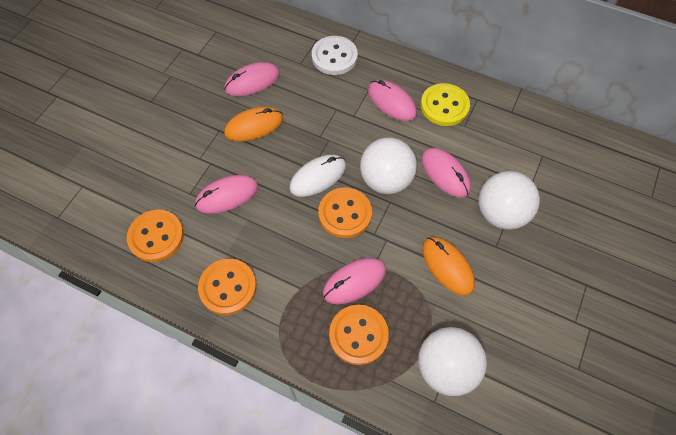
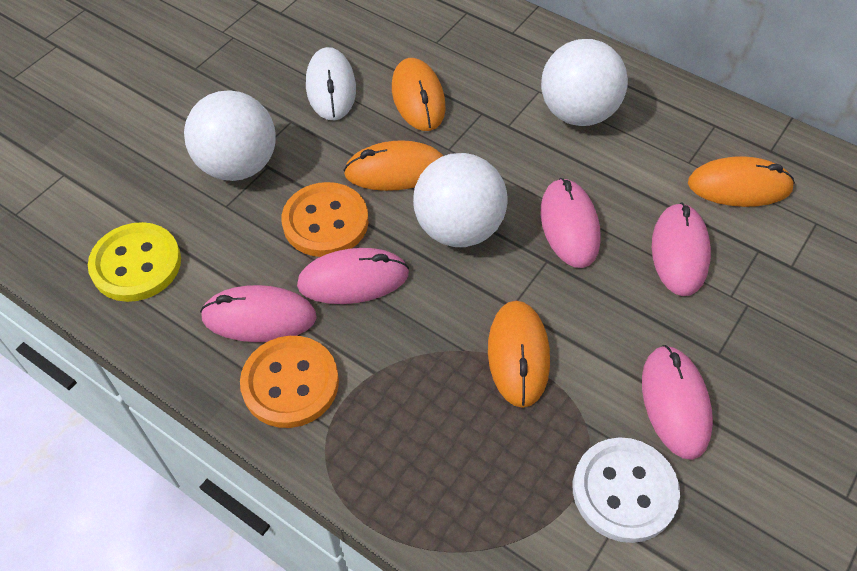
orange button: [127,210,184,262] [198,259,257,315] [318,187,372,238] [329,304,389,365] = 4 -> [240,336,339,428] [282,182,368,257] = 2
orange mouse: [224,107,283,141] [422,237,475,296] = 2 -> [343,140,443,191] [392,58,446,131] [488,301,550,408] [688,156,795,207] = 4

